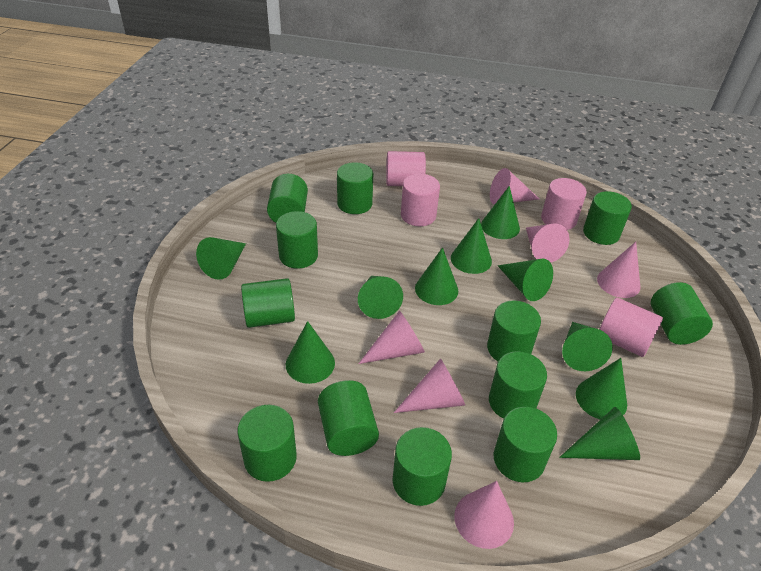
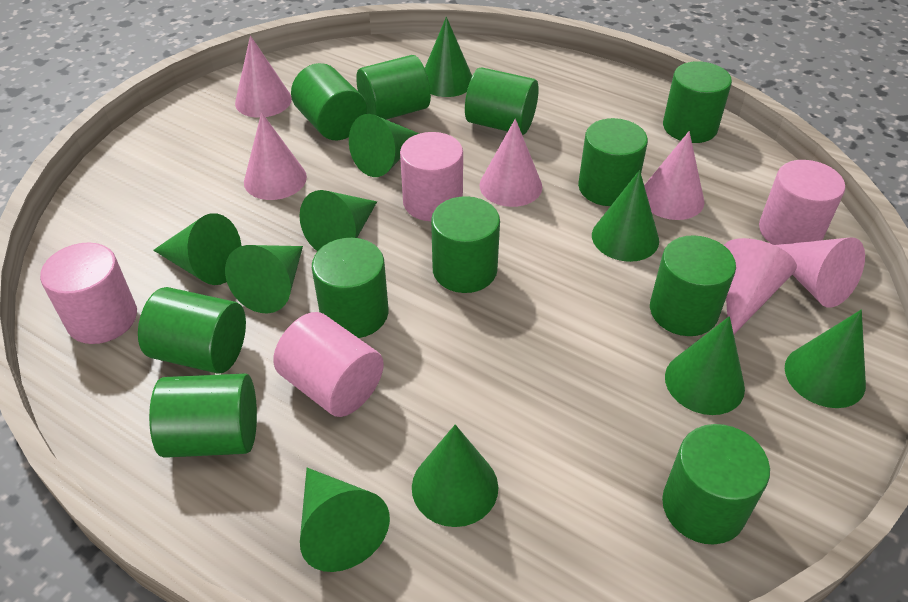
green cylinder: [237,405,297,482] [241,278,295,328] [267,174,308,223] [276,211,318,269] [318,380,379,456] [337,162,373,214] [392,427,452,506] [487,300,541,361] [489,351,547,419] [494,407,557,482] [583,191,632,245] [651,282,713,345] = 12 -> [138,287,246,373] [149,373,257,458] [291,63,367,140] [312,238,389,338] [356,55,431,120] [431,196,500,293] [465,67,539,135] [578,118,648,206] [650,235,736,336] [662,424,770,544] [663,61,732,143] = 11

